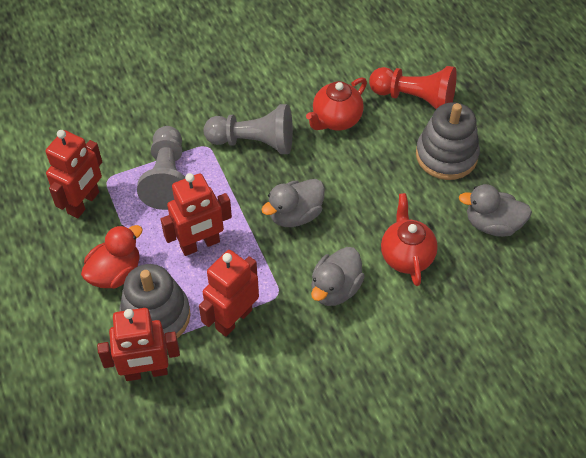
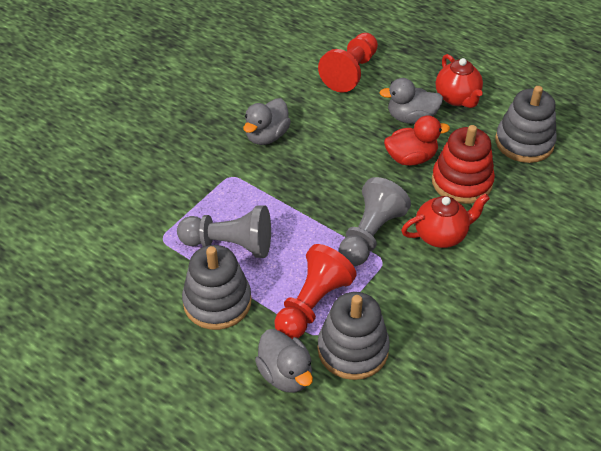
grey stacking toy: [119,264,191,338] [416,102,480,180] = 2 -> [182,245,252,330] [318,292,390,380] [495,86,557,163] = 3
red pawn: [369,66,457,109] = 1 -> [274,244,357,339] [318,33,378,93] = 2
red robot: [46,130,102,219] [97,308,180,381] [161,173,232,256] [199,250,259,337] = 4 -> none = 0
red stacking toy: none = 0 -> [432,125,495,204] = 1

